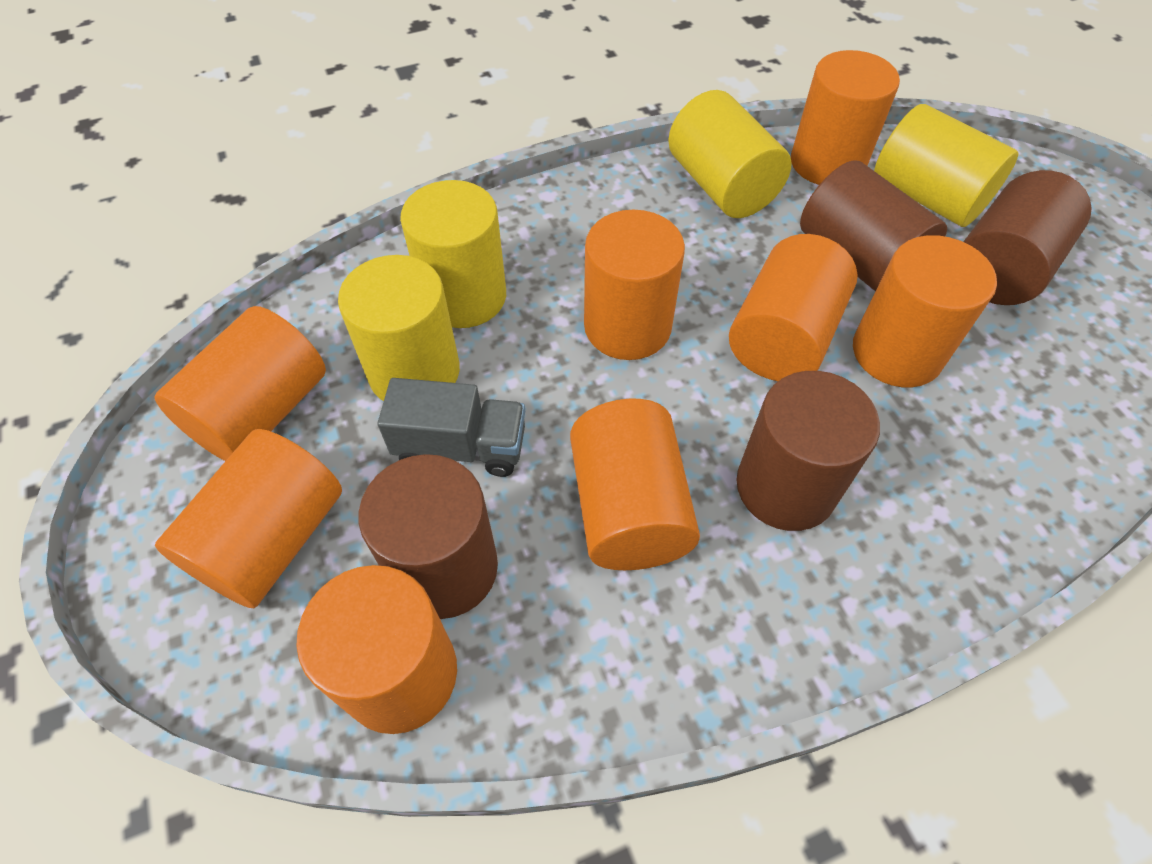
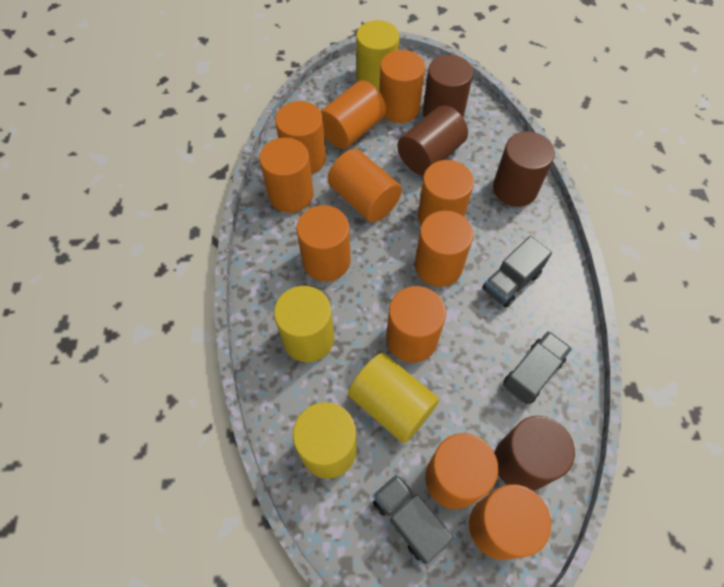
grey truck: [378,378,525,477] = 1 -> [373,474,454,564] [482,236,552,308] [503,331,572,405] = 3
orange cylinder: [154,306,326,461] [155,429,342,608] [296,565,457,734] [570,399,700,570] [584,210,685,360] [729,234,858,381] [791,50,900,185] [853,235,997,387] = 8 -> [259,137,313,213] [275,101,326,174] [296,205,351,281] [321,80,386,149] [328,149,402,222] [379,50,425,123] [386,286,446,363] [415,211,473,287] [418,160,474,225] [425,433,498,509] [469,484,551,560] = 11

